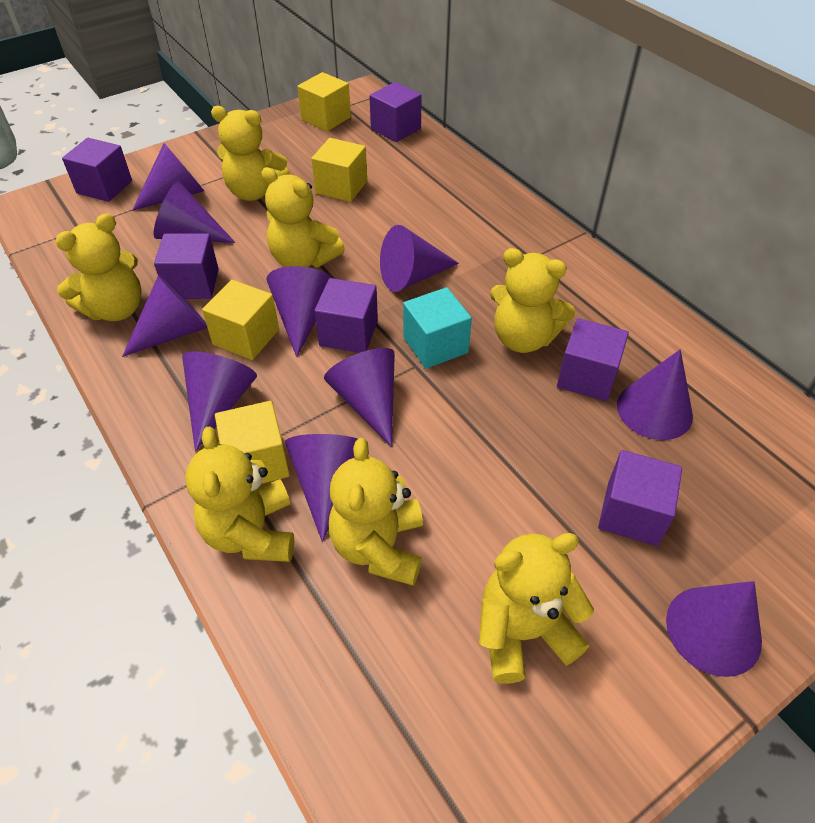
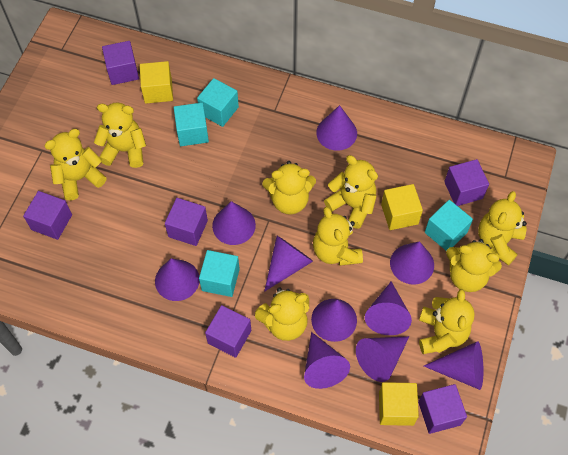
turquoise cube: [403,287,472,369] = 1 -> [174,103,209,146] [197,78,239,127] [199,250,240,297] [425,200,473,251] = 4
yellow cube: [202,280,279,360] [215,401,290,483] [297,72,351,131] [311,138,367,202] = 4 -> [140,61,173,104] [379,382,419,426] [381,184,423,230] = 3
yellow teddy bear: [55,213,141,321] [185,427,294,562] [211,106,290,201] [261,167,345,268] [329,438,423,586] [479,533,594,684] [490,248,575,353] = 7 -> [44,129,106,200] [94,103,146,168] [255,287,309,341] [262,161,316,215] [313,207,363,266] [324,155,378,228] [419,289,475,354] [446,239,502,292] [478,191,527,266] = 9

